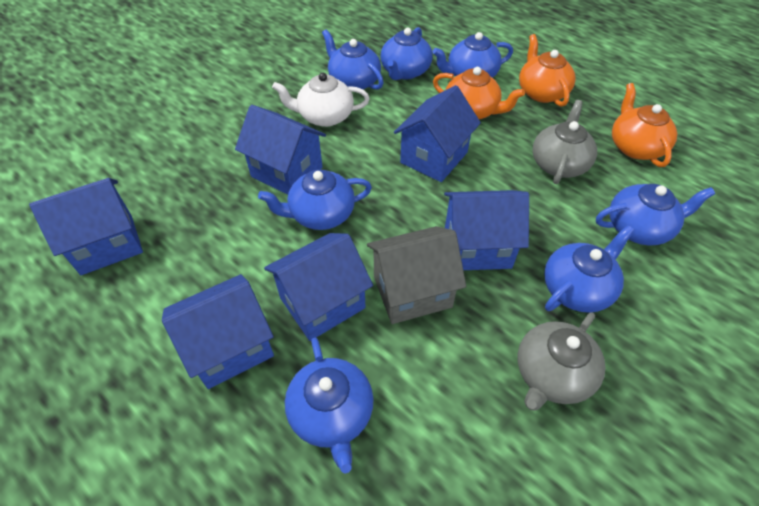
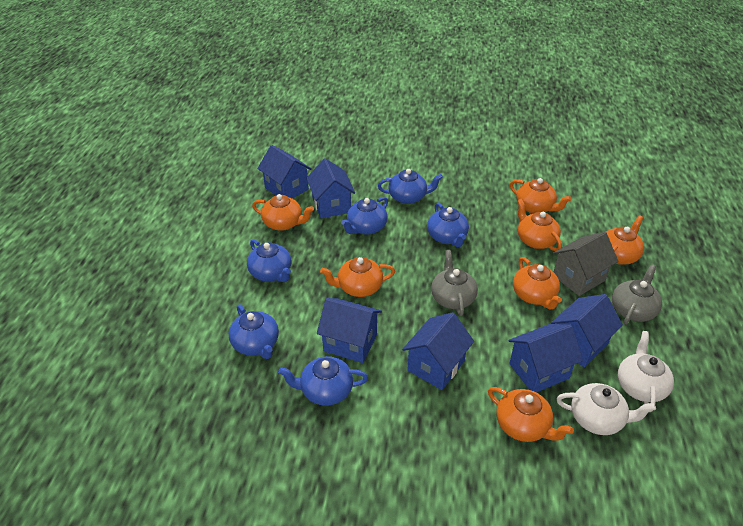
blue teapot: [258,169,372,230] [285,338,374,474] [322,29,384,90] [381,27,433,80] [432,32,513,78] [544,225,634,313] [596,184,715,246] = 7 -> [229,304,279,359] [247,239,291,282] [278,356,368,406] [341,197,388,235] [378,169,443,204] [427,202,469,247] = 6
orange teapot: [433,67,525,119] [519,34,576,107] [612,83,678,167] = 3 -> [252,194,314,231] [320,257,395,297] [488,387,574,442] [510,178,572,214] [513,257,562,309] [517,199,562,251] [606,215,644,265] = 7
white teapot: [272,73,370,127] = 1 -> [557,383,656,435] [618,331,674,412] = 2

